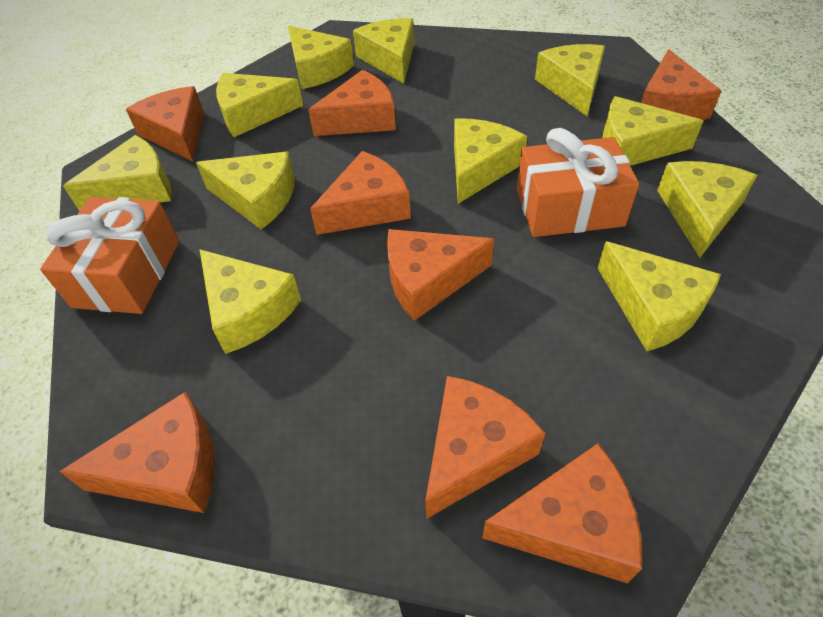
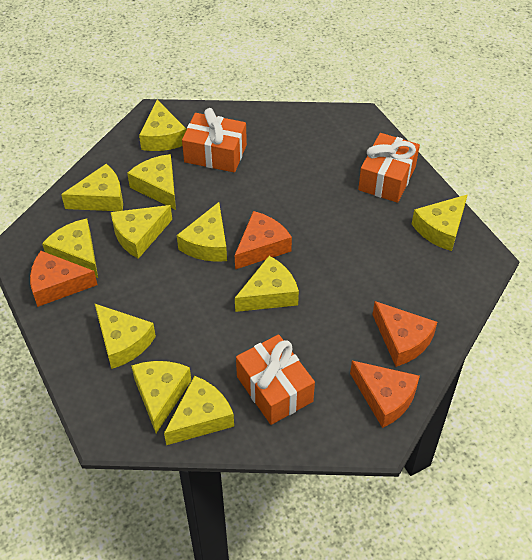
orange cheese: [59,392,215,513] [126,86,204,161] [308,70,396,136] [310,151,411,235] [387,229,494,321] [425,376,545,518] [483,444,642,583] [641,49,721,120] = 8 -> [30,251,98,307] [235,211,292,269] [350,360,420,428] [373,301,437,367] = 4
orange gift: [40,197,179,314] [516,128,639,237] = 2 -> [182,108,247,172] [236,335,315,425] [358,133,420,203] = 3

